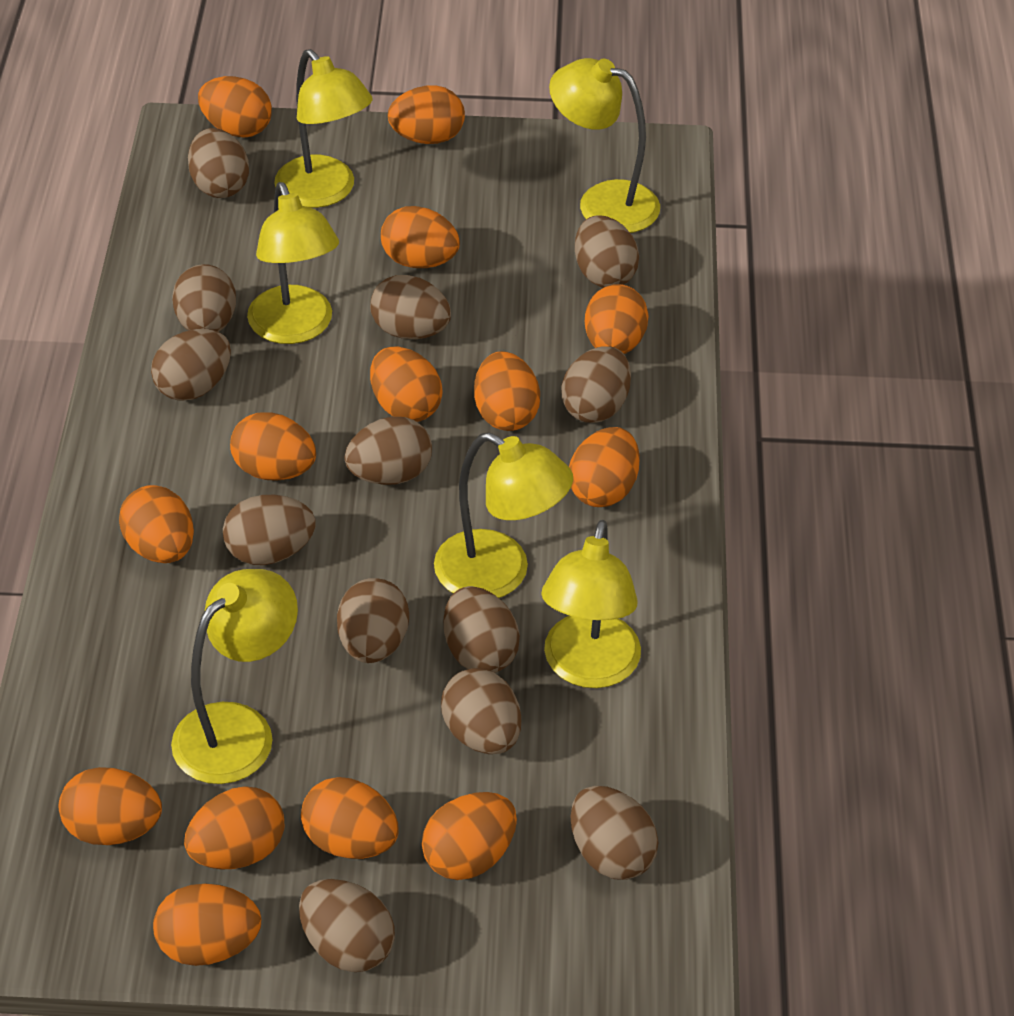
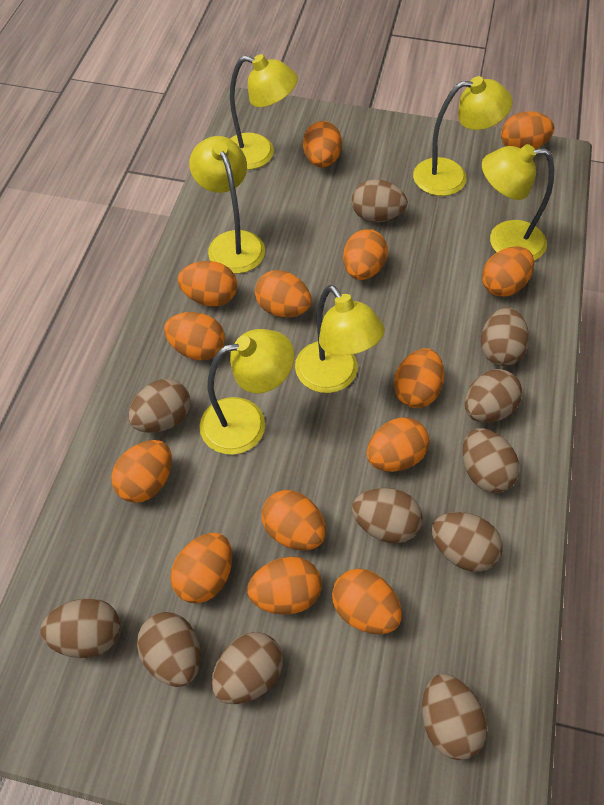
brown egg: [151,329,231,401] [172,264,236,332] [188,128,249,198] [223,495,315,565] [299,879,395,972] [337,578,409,663] [345,417,432,485] [370,275,451,339] [441,668,521,754] [444,586,520,673] [561,346,631,423] [570,786,658,880] [575,215,639,288] = 13 -> [41,598,120,658] [128,379,191,433] [137,612,201,687] [211,632,283,704] [352,179,407,222] [352,488,423,543] [422,674,487,760] [432,512,503,572] [462,428,520,493] [465,369,522,423] [481,307,529,366] = 11

